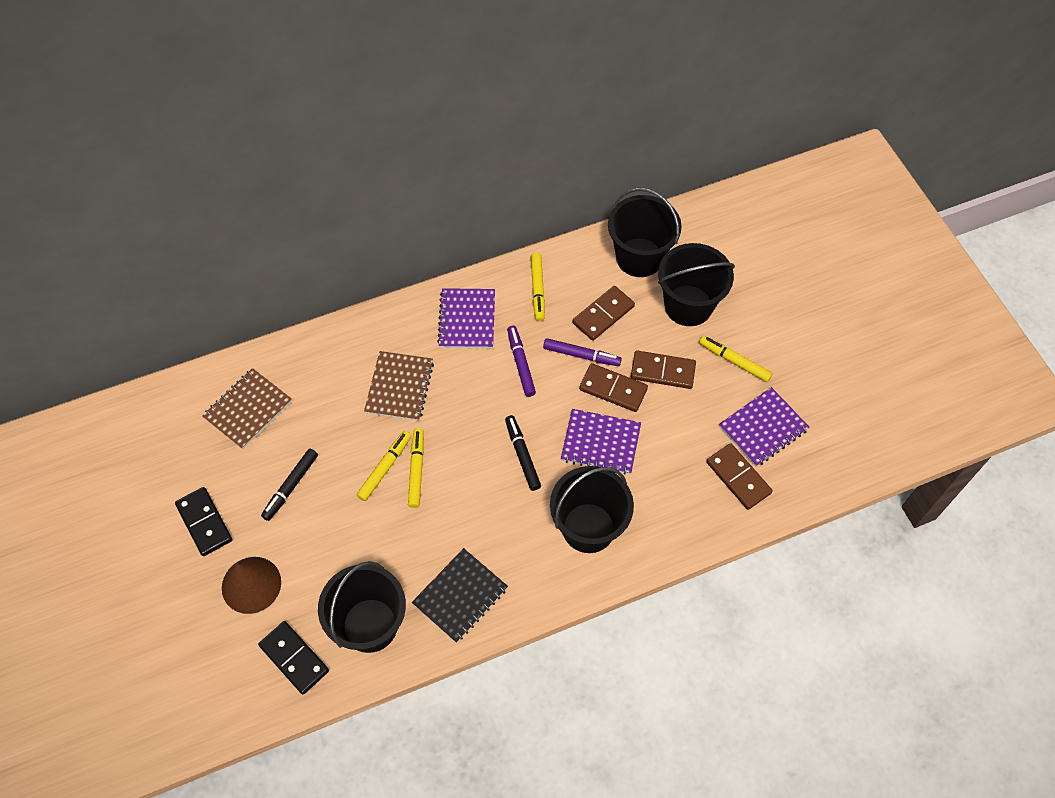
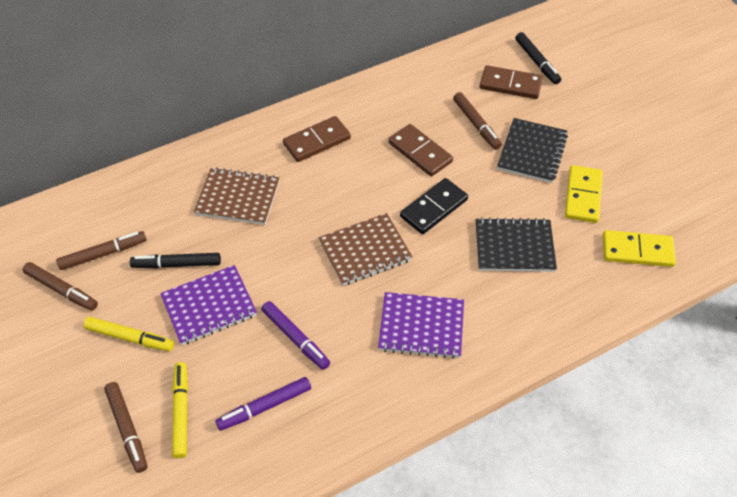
black bucket: [318,561,406,653] [550,466,634,553] [608,188,682,277] [658,243,735,326] = 4 -> none = 0
black domino: [175,487,232,556] [258,621,329,695] = 2 -> [400,178,468,234] = 1
black notebook: [412,548,508,643] = 1 -> [476,217,557,272] [497,118,568,183] = 2
brown cone: [222,557,281,614] = 1 -> none = 0
brown domino: [572,286,635,341] [579,363,648,412] [631,351,696,389] [706,443,773,510] = 4 -> [283,116,351,162] [389,124,453,177] [480,65,543,99] = 3
brown marker: none = 0 -> [23,262,98,311] [56,231,146,270] [104,382,147,473] [453,92,502,150] = 4
purple notebook: [437,288,495,348] [561,409,641,475] [719,387,809,467] = 3 -> [160,265,257,345] [378,292,464,359] = 2
yellow domino: none = 0 -> [565,165,603,223] [603,230,676,267] = 2
yellow marker: [357,431,412,501] [408,428,424,508] [531,253,545,321] [699,336,773,382] = 4 -> [84,317,174,351] [172,362,188,458] = 2

